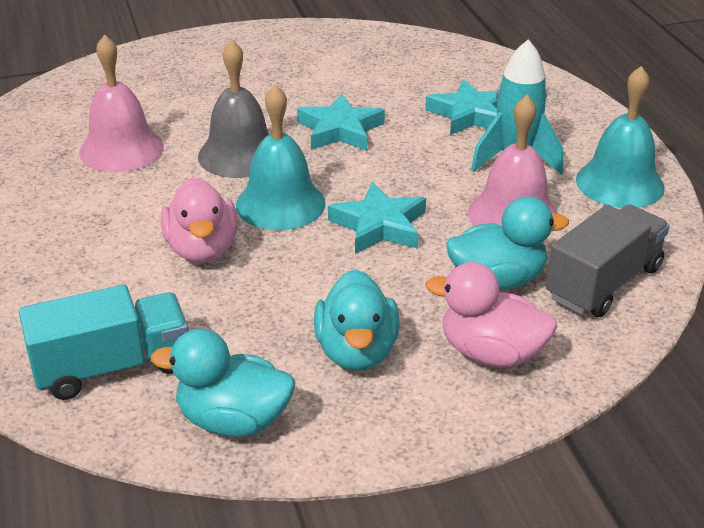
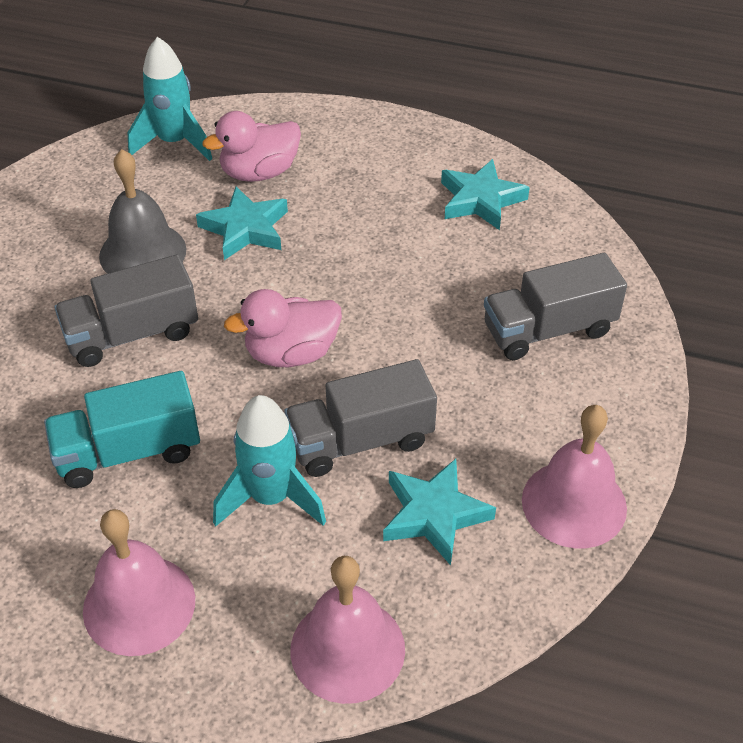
grey truck: [546,204,670,317] = 1 -> [54,255,198,367] [284,359,437,477] [484,253,627,360] = 3
pink bell: [79,34,164,172] [468,95,558,234] = 2 -> [83,509,195,656] [290,556,405,704] [522,405,627,548] = 3
turquoise bell: [236,85,325,230] [576,66,665,208] = 2 -> none = 0
turquoise duck: [151,329,295,437] [314,269,399,371] [446,196,569,290] = 3 -> none = 0
turquoise rocket: [471,39,563,174] = 1 -> [128,37,212,161] [213,395,326,527] = 2

